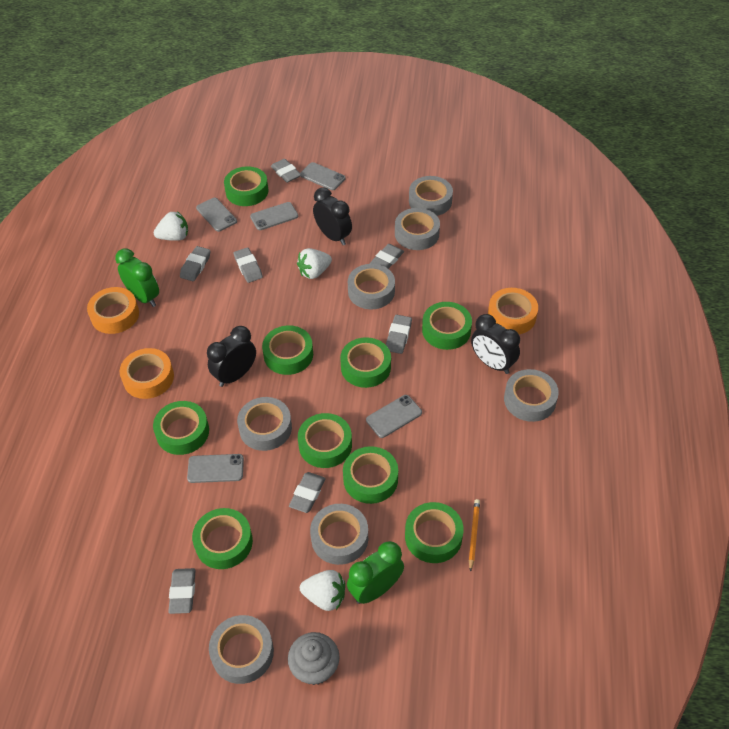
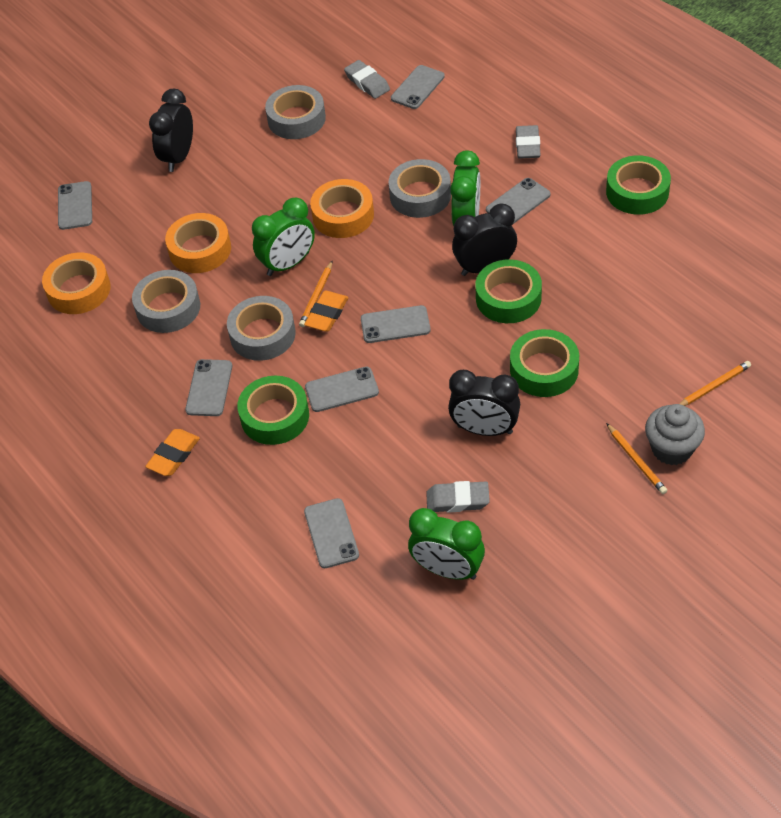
green clock: [115,248,159,307] [347,541,404,604] = 2 -> [252,198,315,276] [408,508,485,580] [450,151,480,226] = 3
green tape: [153,401,209,455] [192,508,253,569] [224,166,268,206] [262,325,313,375] [298,413,352,468] [340,337,391,388] [343,446,398,504] [405,502,464,563] [422,302,472,350] = 9 -> [237,376,309,445] [475,259,542,323] [510,329,579,397] [606,155,671,215] = 4
grey eraser: [168,568,196,614] [180,246,211,281] [234,247,263,283] [271,159,301,183] [289,472,326,513] [370,244,404,269] [386,315,412,354] = 7 -> [344,60,390,99] [426,481,490,513] [516,125,541,159] = 3
grey phone: [187,454,244,483] [196,198,237,232] [250,202,298,230] [300,162,346,190] [366,395,422,438] = 5 -> [58,181,92,230] [185,359,232,416] [304,498,359,568] [305,366,379,412] [361,305,431,343] [391,65,445,109] [486,178,550,224] = 7
grey tape: [209,615,274,684] [237,397,292,451] [310,504,368,565] [348,264,395,309] [395,208,440,250] [409,176,453,216] [504,369,559,422] = 7 -> [132,270,200,333] [227,296,296,361] [265,85,326,139] [389,159,451,218] = 4
orange eraser: none = 0 -> [145,429,200,476] [304,291,349,332] = 2
orange pencil: [469,499,480,572] = 1 -> [299,261,332,327] [606,423,667,494] [679,361,751,406] = 3
white strawberry: [154,211,188,241] [297,248,332,279] [300,570,345,611] = 3 -> none = 0

